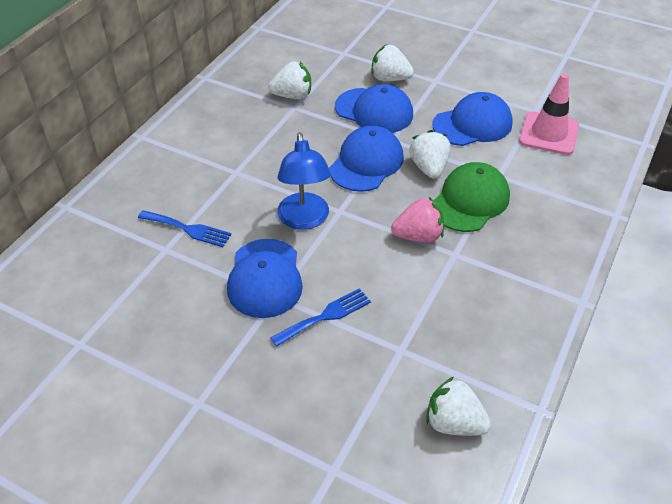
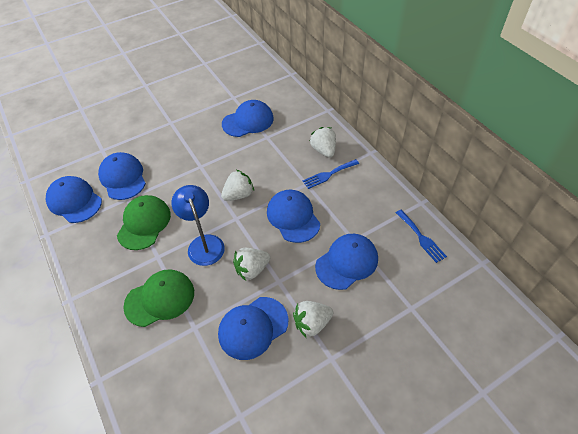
blue cap: [227,239,303,318] [329,126,404,192] [335,84,413,133] [432,92,513,146] = 4 -> [46,176,102,223] [98,152,146,200] [218,297,289,360] [222,100,274,137] [267,189,320,243] [315,234,378,290] = 6
green cap: [434,162,510,232] = 1 -> [117,195,171,250] [123,269,194,327] = 2
pink strawberry: [391,197,444,242] = 1 -> none = 0
pink traffic cone: [519,73,579,155] = 1 -> none = 0

